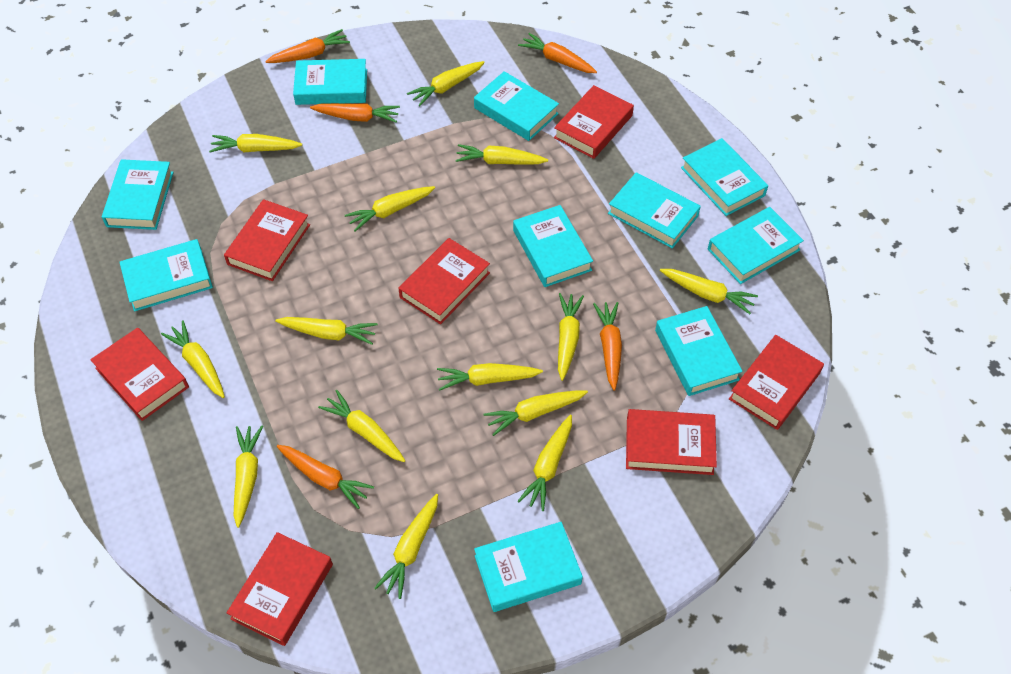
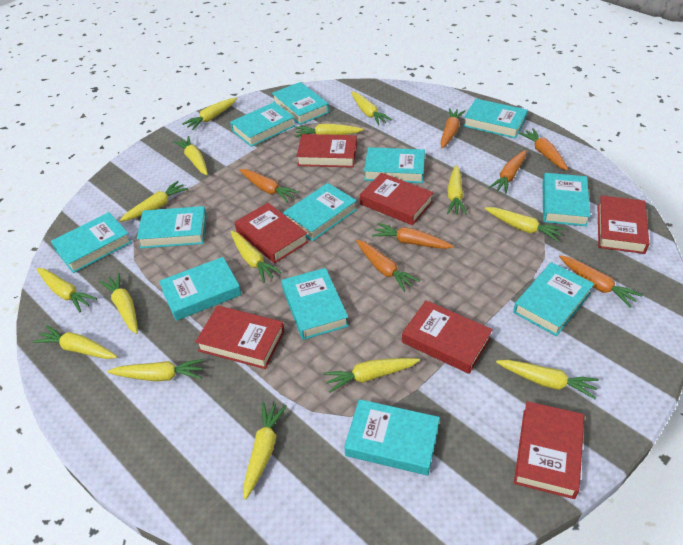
orange carrot: [265,29,350,63] [277,445,374,509] [310,103,400,123] [518,33,597,73] [593,302,622,391] = 5 -> [239,169,299,202] [356,240,420,292] [372,223,454,249] [440,108,465,148] [489,150,526,194] [519,128,568,170] [559,255,642,308] = 7
turquoise book: [102,159,174,230] [120,239,213,311] [293,59,367,105] [474,71,559,141] [474,522,583,612] [513,205,593,287] [608,172,701,248] [655,306,743,396] [681,138,768,216] [708,207,804,284] = 10 -> [51,212,132,273] [137,206,207,249] [159,257,241,321] [230,102,295,147] [272,82,329,125] [282,268,349,340] [283,183,357,241] [344,399,440,476] [364,147,425,183] [463,99,528,139] [513,262,594,336] [543,173,590,226] = 12
yellow carrot: [161,320,225,398] [209,134,302,153] [234,425,263,528] [275,317,378,345] [318,390,405,462] [345,186,435,231] [374,494,438,599] [407,61,485,106] [437,363,543,391] [455,144,548,165] [484,390,588,436] [518,415,572,511] [558,293,584,381] [660,269,758,314] = 14 -> [33,325,117,359] [37,268,97,312] [99,273,138,334] [107,359,204,381] [119,181,188,222] [173,136,208,175] [182,98,237,130] [231,231,281,282] [243,402,287,500] [295,124,363,137] [323,358,420,393] [351,92,392,126] [447,165,467,215] [485,207,565,242] [496,360,599,399] = 15

